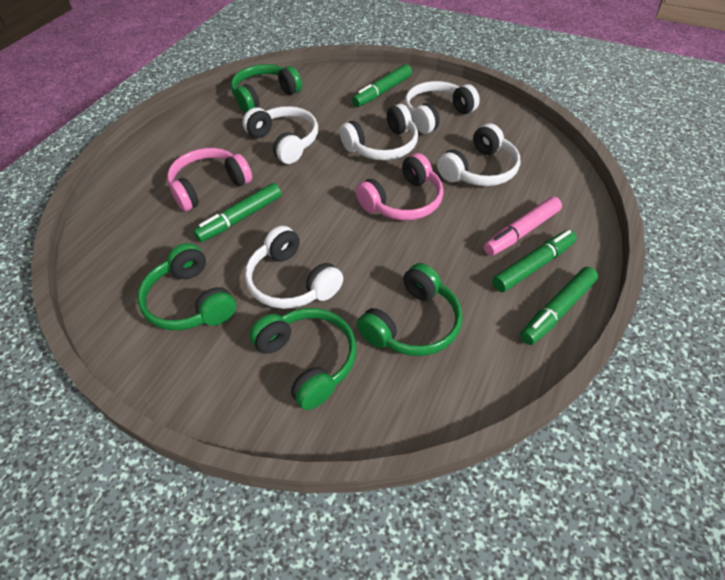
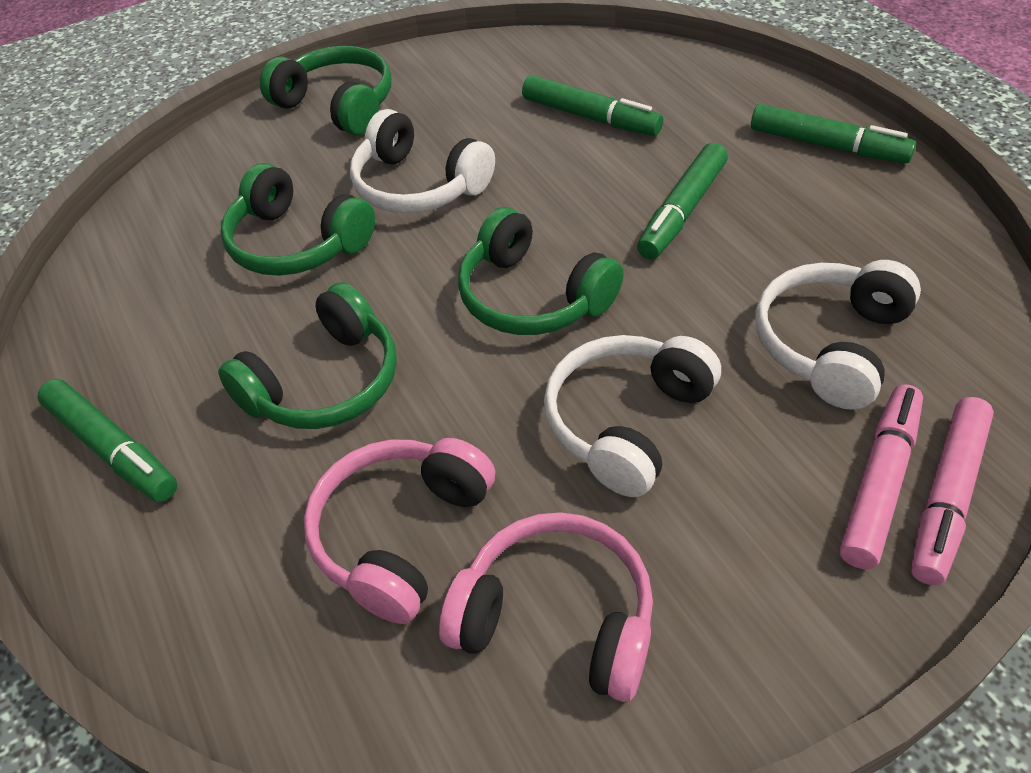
pink marker: [484,197,562,256] = 1 -> [840,384,923,569] [911,397,994,585] = 2
white headphones: [243,106,318,164] [245,226,343,309] [340,104,418,160] [405,81,480,134] [437,123,521,186] = 5 -> [350,109,495,213] [544,335,721,497] [755,260,921,410] = 3

